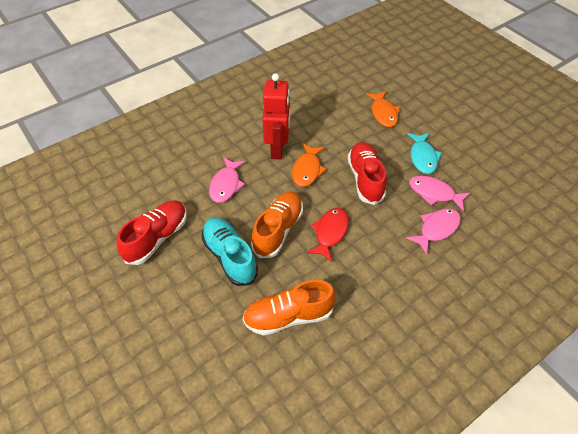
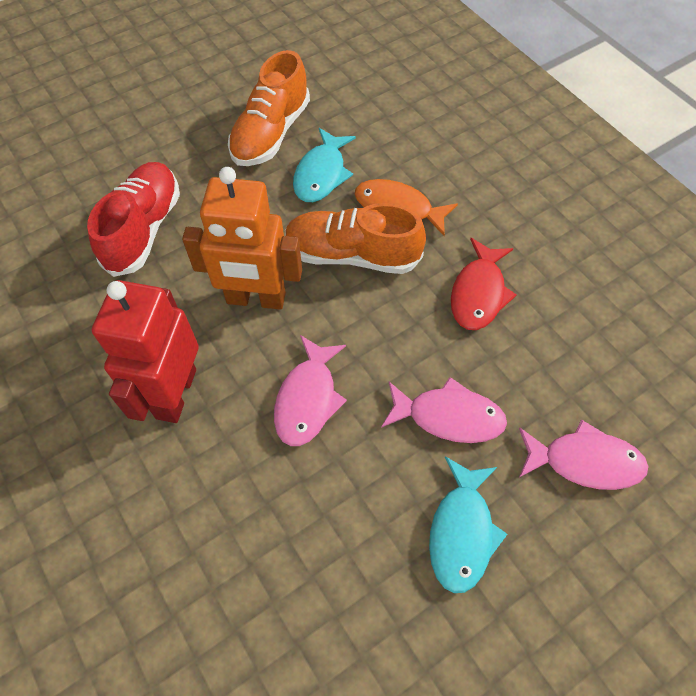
orange fish: [292,143,326,187] [366,91,400,127] = 2 -> [355,179,458,236] = 1
orange robot: none = 0 -> [182,167,302,310] = 1
red shoe: [117,200,187,265] [348,142,387,205] = 2 -> [87,162,180,277] = 1
turquoise fish: [407,133,442,174] = 1 -> [293,128,356,202] [429,456,507,593] = 2
turquoise shoe: [201,217,258,286] = 1 -> none = 0

